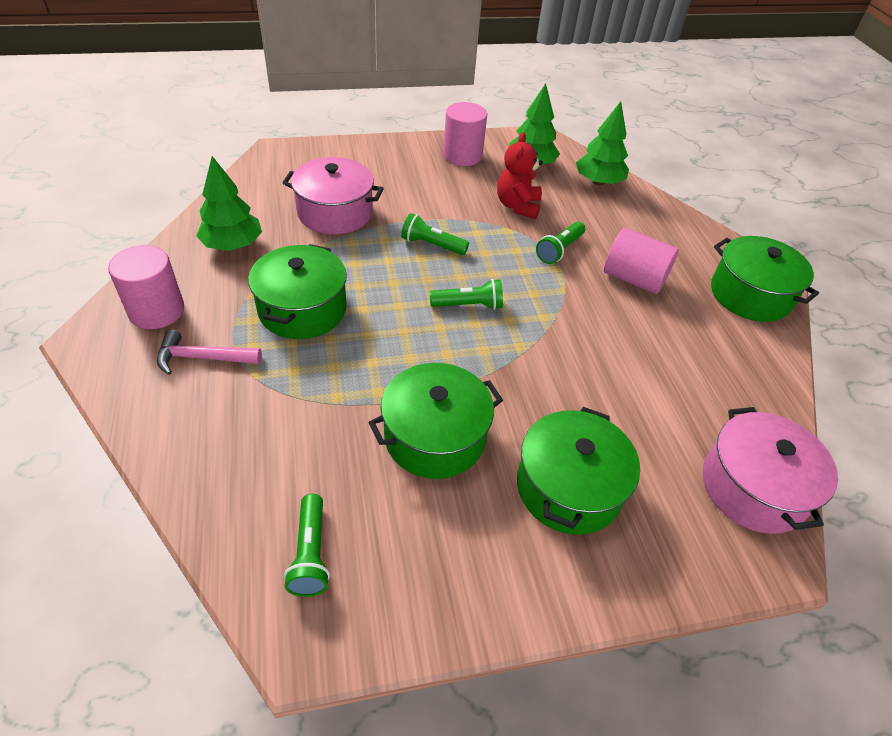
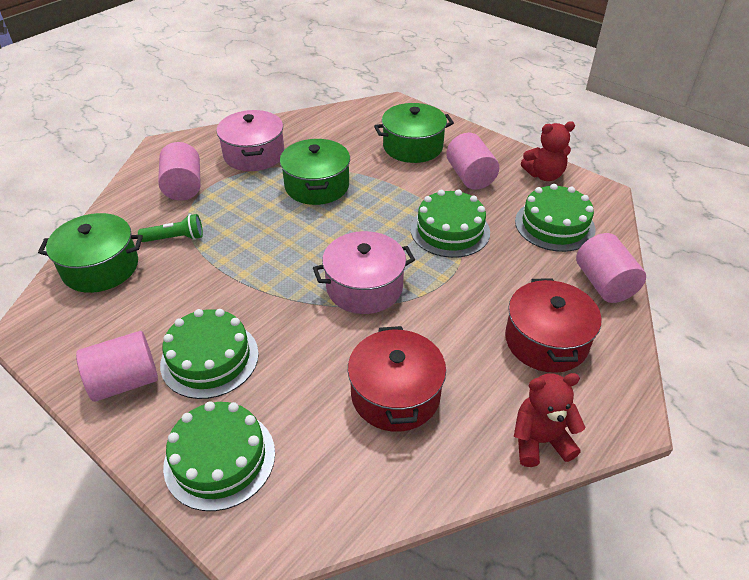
green cake: none = 0 -> [160,309,259,399] [163,402,275,511] [410,189,490,258] [515,184,596,252] = 4
green flashlight: [284,494,330,597] [401,213,469,255] [430,279,503,310] [536,222,585,264] = 4 -> [138,214,203,242] = 1
green pot: [248,244,347,339] [368,363,503,479] [517,407,640,535] [711,236,819,322] = 4 -> [38,213,143,293] [280,139,350,205] [374,103,454,163] = 3
green tree: [196,156,262,251] [509,83,560,164] [576,101,629,186] = 3 -> none = 0
pink cylinder: [108,245,184,329] [443,102,487,166] [604,228,679,294] = 3 -> [76,331,158,402] [158,142,201,201] [446,133,499,190] [576,233,646,303] = 4
pink hammer: [157,329,262,375] = 1 -> none = 0
red pot: none = 0 -> [348,326,446,432] [505,278,602,373] = 2
red teddy bear: [497,132,543,219] = 1 -> [514,373,586,467] [521,121,575,181] = 2

